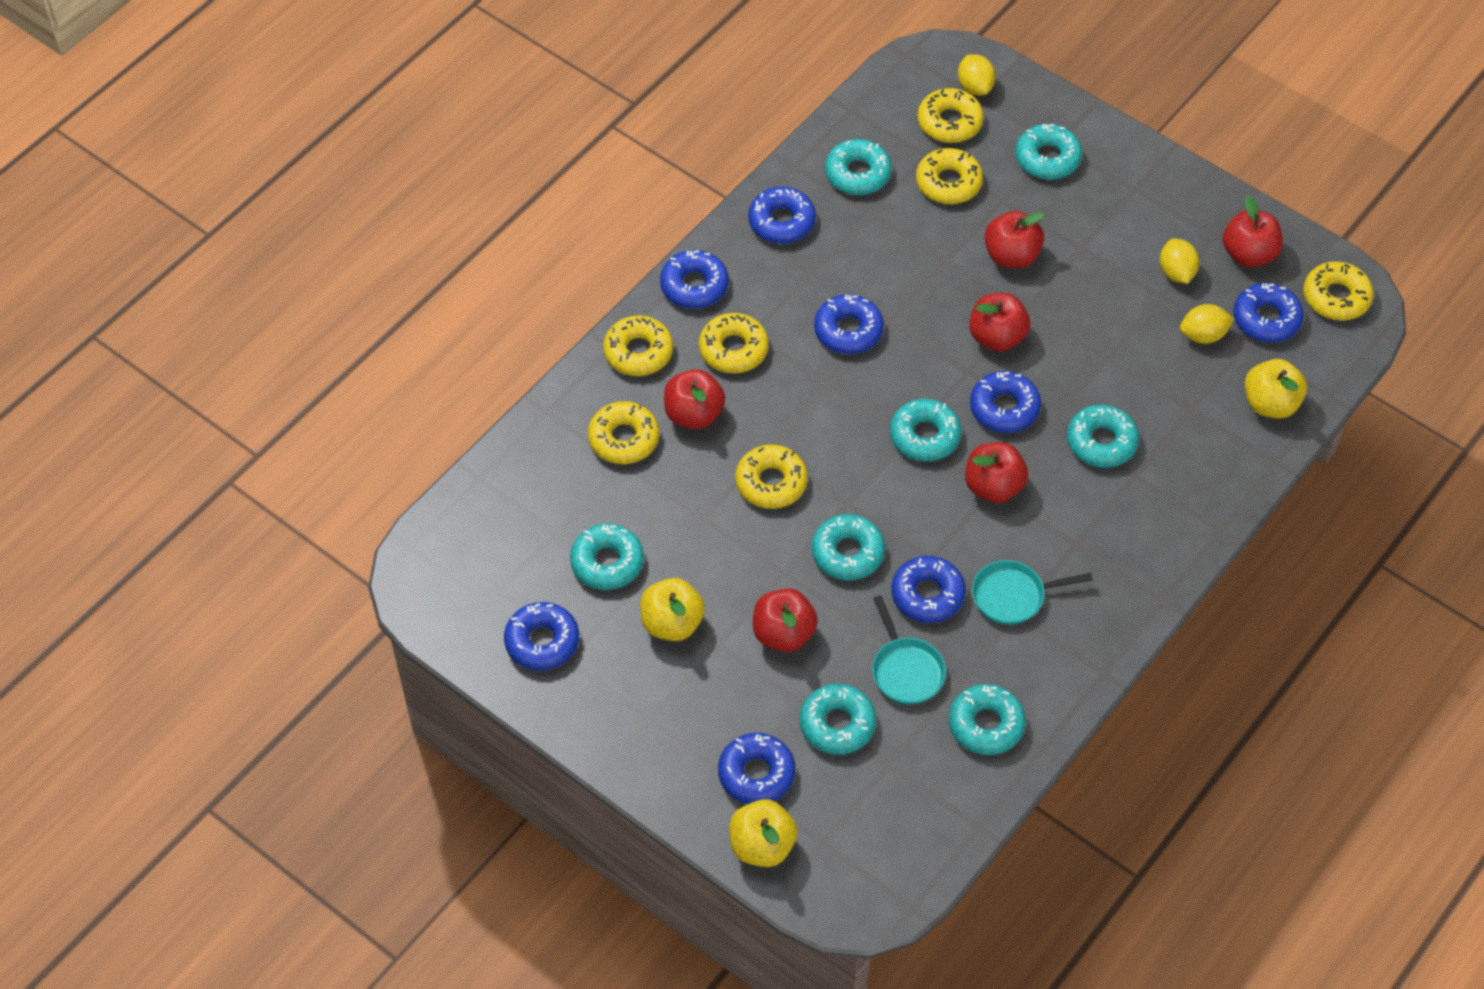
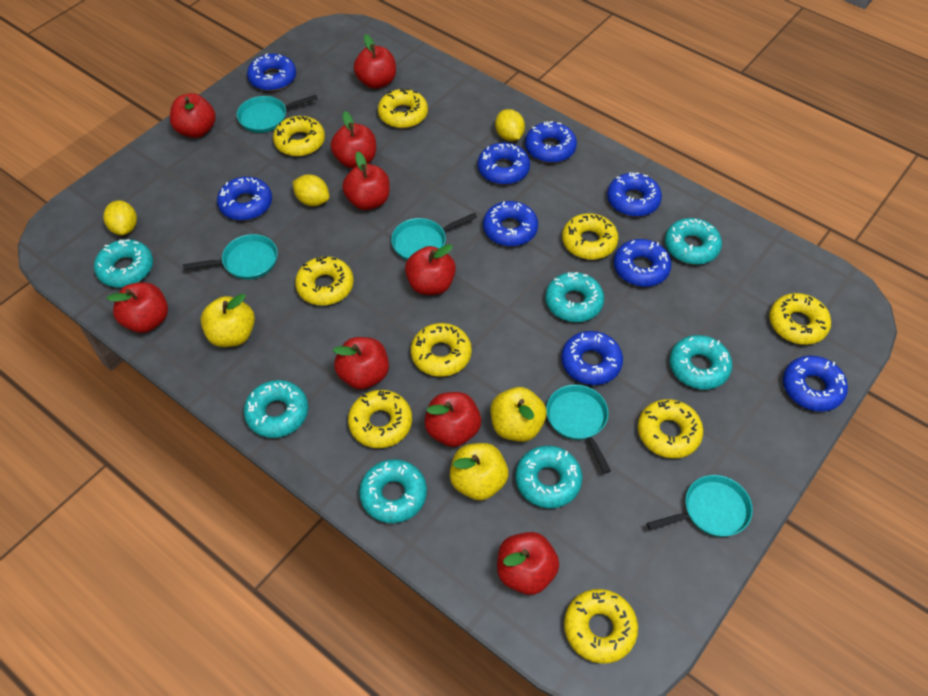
blue donut: [504,602,579,671] [660,250,729,309] [718,733,795,804] [748,187,816,244] [814,294,884,354] [892,556,966,623] [970,371,1041,433] [1233,283,1304,343] = 8 -> [217,177,272,221] [247,54,296,91] [478,143,530,185] [483,201,538,246] [525,121,577,163] [561,331,623,385] [607,172,662,217] [614,239,672,287] [783,355,848,412] = 9
red apple: [664,369,725,429] [753,589,818,652] [965,442,1028,503] [969,293,1030,352] [985,211,1045,268] [1223,195,1283,267] = 6 -> [107,282,168,333] [170,93,216,138] [331,111,376,168] [333,337,389,390] [342,151,390,210] [354,34,396,89] [405,244,456,295] [424,392,481,447] [497,532,559,595] = 9
turquoise donut: [570,523,644,590] [800,684,876,755] [812,514,885,580] [825,139,892,195] [890,399,962,461] [949,684,1026,755] [1015,124,1082,179] [1067,405,1139,468] = 8 -> [94,239,153,287] [244,380,308,438] [359,459,427,523] [515,446,582,508] [545,272,604,322] [665,218,722,265] [669,335,732,390] = 7
turquoise pan: [872,595,946,705] [972,560,1093,625] = 2 -> [183,234,278,280] [237,95,318,133] [391,213,477,260] [546,384,611,474] [647,475,753,537] = 5
yellow donut: [588,401,659,464] [603,315,673,376] [699,313,769,373] [735,445,808,509] [916,148,983,204] [918,88,984,143] [1304,261,1373,321] = 7 -> [273,116,325,156] [295,256,354,306] [348,390,412,448] [378,88,428,128] [411,323,472,377] [562,213,618,260] [564,589,638,664] [638,399,703,458] [769,293,831,345] = 9

